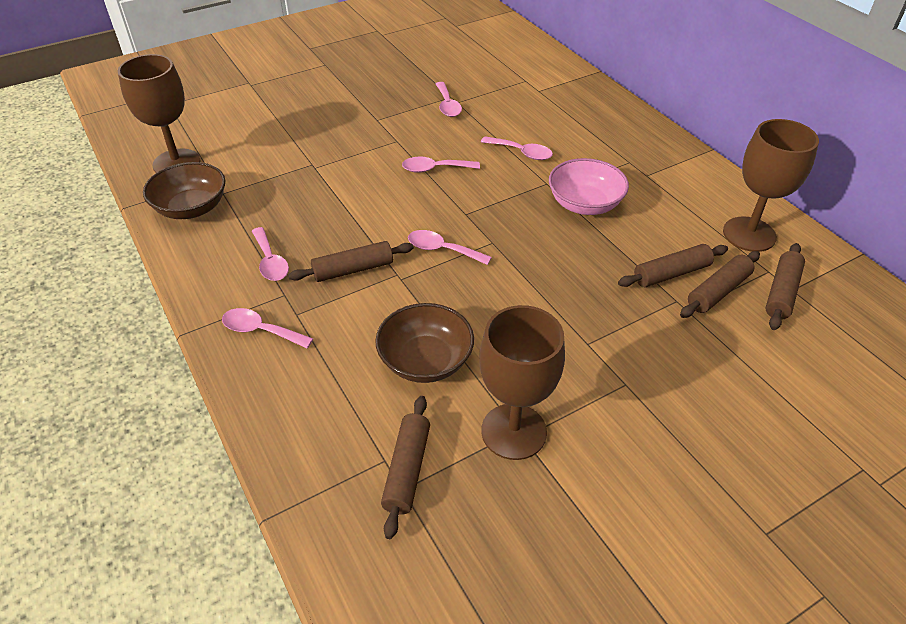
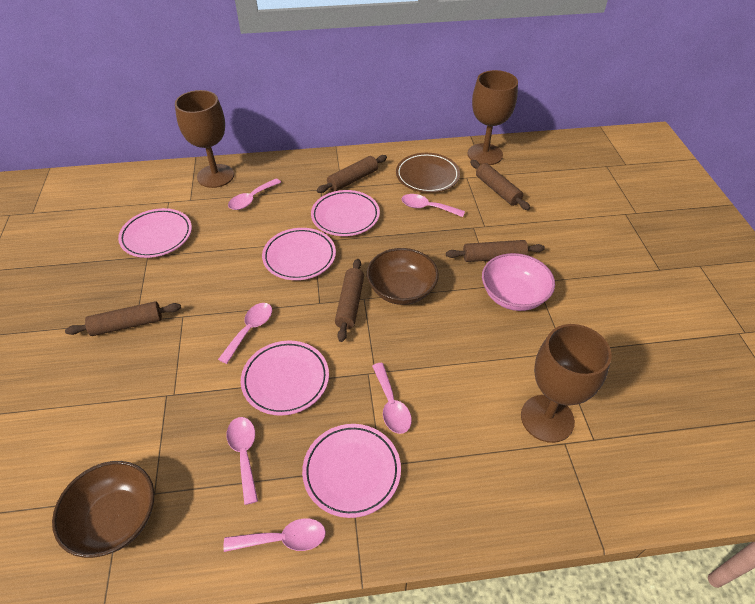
brown plate: none = 0 -> [396,153,460,193] = 1
pink plate: none = 0 -> [118,208,192,258] [241,341,329,416] [262,228,336,280] [302,424,401,518] [311,190,380,236] = 5

